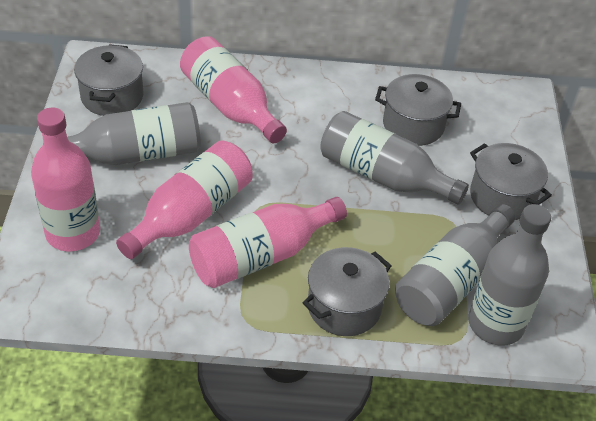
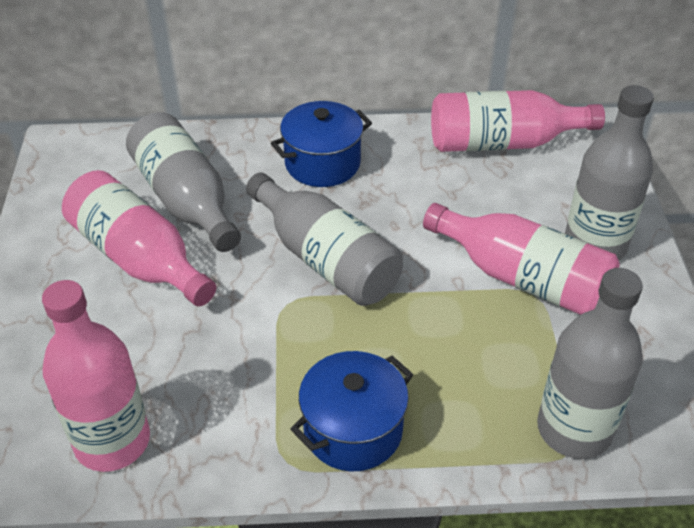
blue pot: none = 0 -> [271,101,372,187] [291,351,414,471] = 2
grey pot: [74,44,144,116] [303,247,392,336] [375,74,461,146] [470,143,552,220] = 4 -> none = 0

